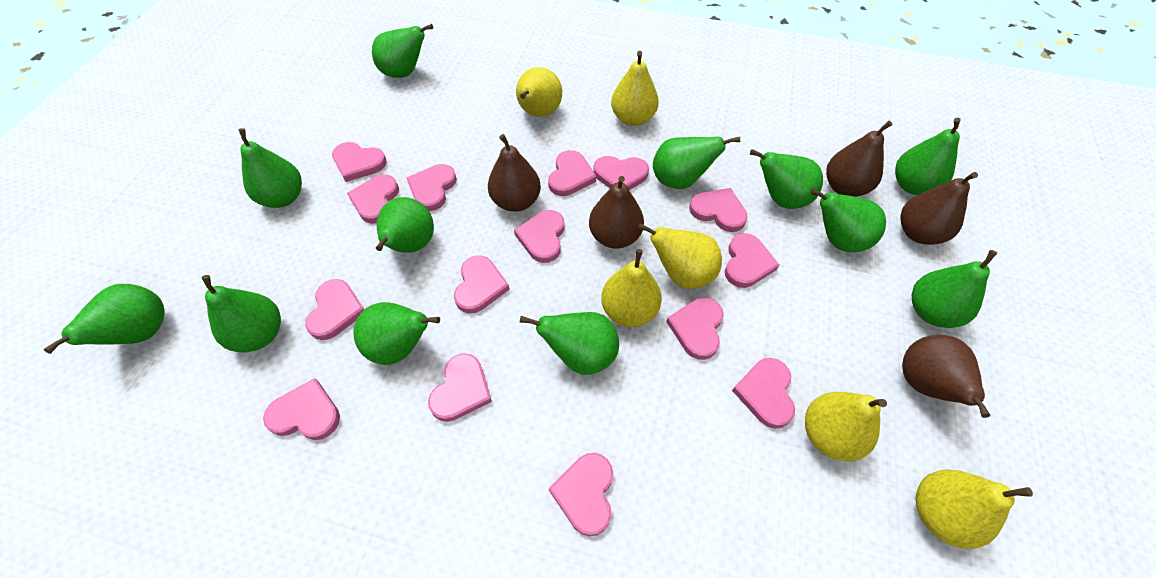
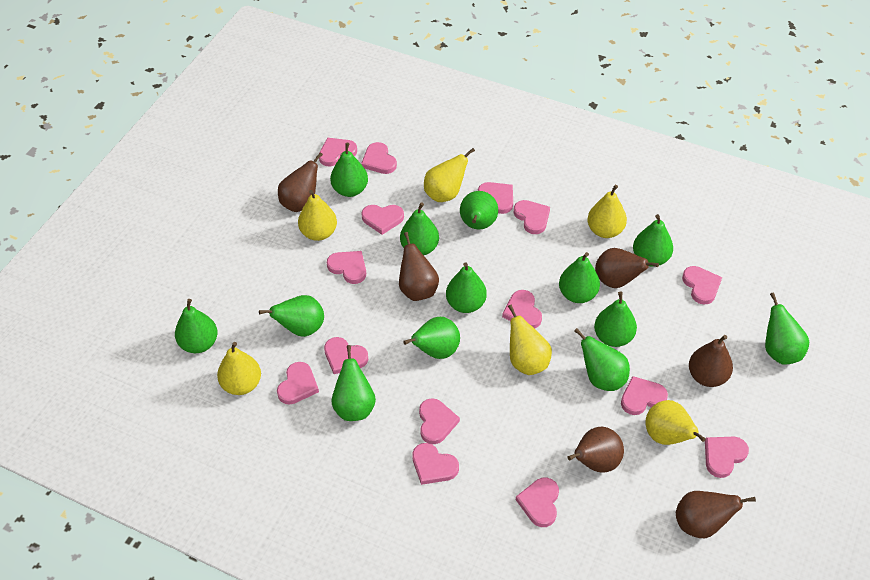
brown pear: [488,134,541,212] [589,176,644,249] [826,121,893,197] [900,172,978,245] [902,335,990,418] = 5 -> [278,152,323,212] [399,232,439,301] [568,427,624,473] [595,248,659,288] [676,491,756,538] [689,335,733,387] = 6
green pear: [44,284,165,354] [202,275,281,352] [239,128,302,208] [353,302,440,365] [372,24,433,78] [376,197,434,253] [520,312,619,375] [653,137,740,189] [750,149,823,209] [810,188,886,252] [895,118,961,195] [912,250,997,328] = 12 -> [175,299,218,353] [259,295,324,337] [330,143,368,197] [332,345,376,421] [400,203,439,255] [403,317,460,359] [446,262,487,313] [460,191,498,229] [559,252,600,303] [574,328,630,391] [594,291,637,347] [633,214,673,267] [765,292,809,364] = 13

